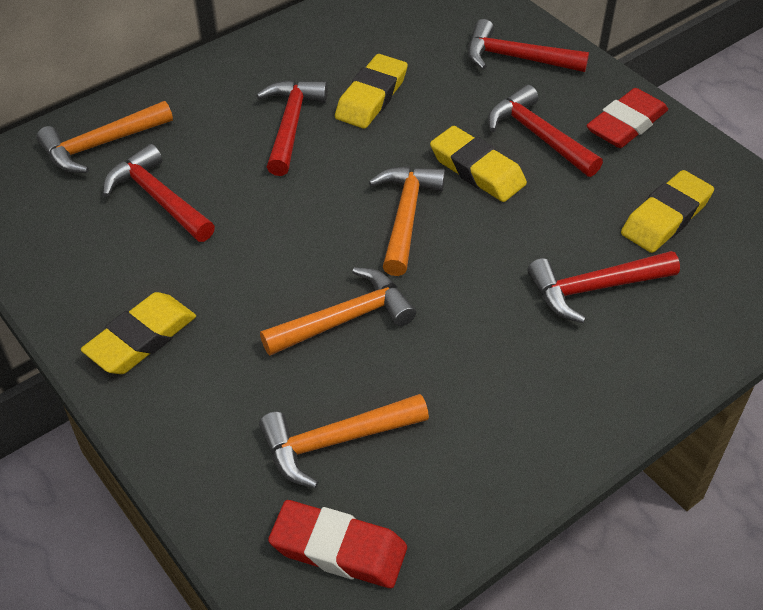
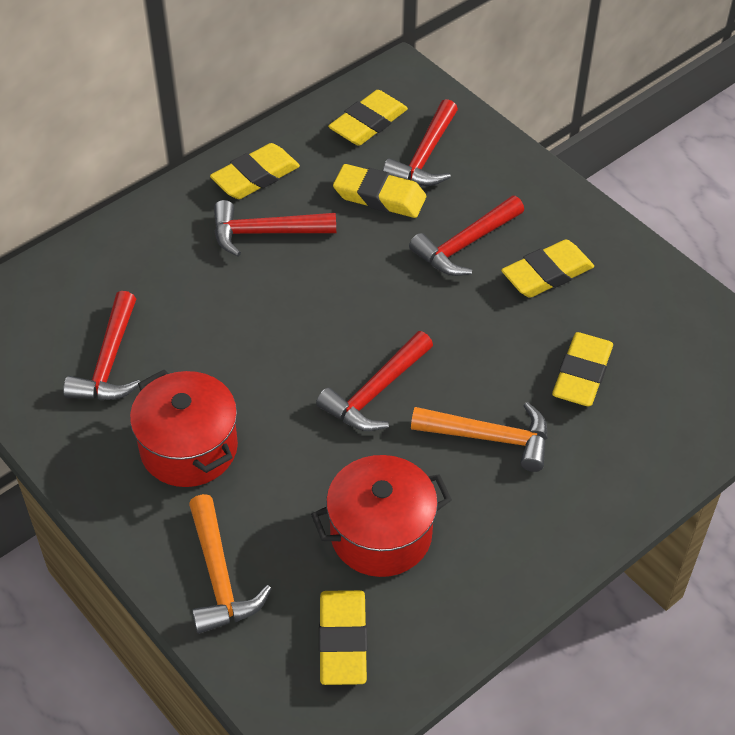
orange hammer: [36,101,173,173] [259,394,429,488] [260,267,416,355] [369,166,445,276] = 4 -> [189,494,271,634] [411,402,548,472] = 2
red eraser: [268,500,407,588] [586,88,668,148] = 2 -> none = 0
red pot: none = 0 -> [130,370,238,487] [311,455,452,577] = 2
yellow eraser: [81,292,196,374] [335,54,408,129] [430,126,527,202] [621,170,714,253] = 4 -> [210,143,300,199] [319,590,367,685] [328,90,408,146] [333,164,426,218] [501,240,594,298] [552,332,613,406] = 6

